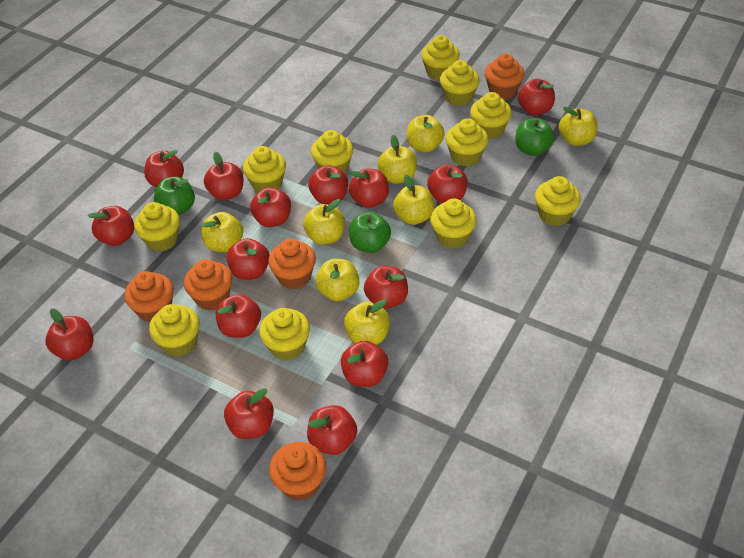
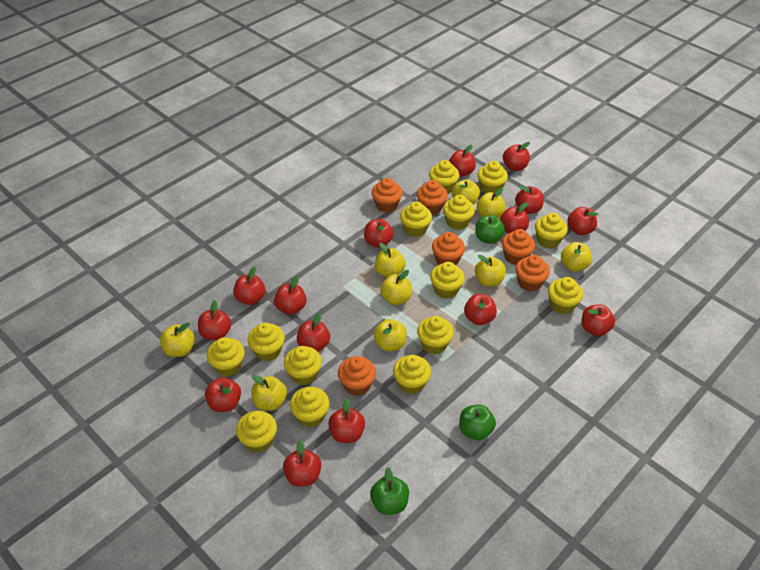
orange cupcake: [124,271,174,322] [184,259,232,311] [268,238,316,289] [269,442,326,501] [485,54,524,99] = 5 -> [338,356,376,396] [372,178,403,213] [417,180,448,215] [432,232,465,265] [502,229,535,265] [515,255,550,292] = 6
yellow apple: [201,212,243,252] [303,199,345,245] [315,259,359,301] [344,299,390,345] [378,135,417,184] [393,175,434,225] [407,115,445,152] [559,107,597,146] = 8 -> [160,323,195,357] [251,375,287,411] [373,319,407,351] [375,243,406,278] [380,270,412,305] [452,179,480,205] [475,255,506,286] [477,188,505,218] [561,242,592,271] = 9
yellow cupcake: [134,202,180,252] [149,304,200,357] [243,146,286,192] [259,308,310,361] [311,130,353,173] [421,35,460,80] [430,198,477,249] [440,60,480,106] [446,118,488,166] [470,92,512,139] [535,176,581,226] = 11 -> [207,337,245,376] [236,411,277,453] [247,322,285,361] [284,346,322,385] [290,387,330,428] [393,355,431,394] [400,202,432,237] [417,316,454,354] [429,160,459,194] [430,262,465,299] [443,195,475,230] [478,161,508,194] [535,213,568,248] [548,277,583,314] = 14

